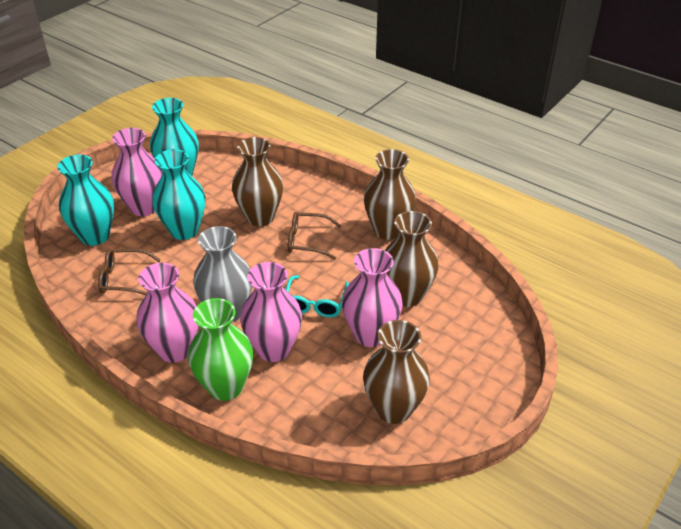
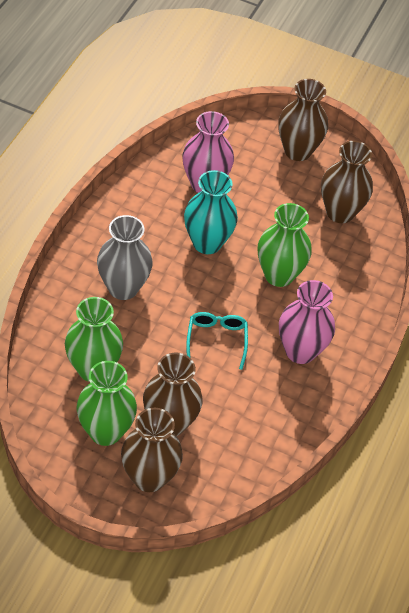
brown glasses: [98,249,161,295] [288,212,341,259] = 2 -> none = 0
green vase: [188,298,253,401] = 1 -> [65,297,123,382] [77,361,137,446] [258,203,312,287] = 3
pink vase: [112,128,163,216] [136,263,199,363] [240,262,302,362] [342,248,403,347] = 4 -> [182,111,234,193] [279,280,335,364] = 2
turquoise vase: [57,155,114,246] [150,98,199,176] [152,149,205,240] = 3 -> [184,170,238,254] = 1

